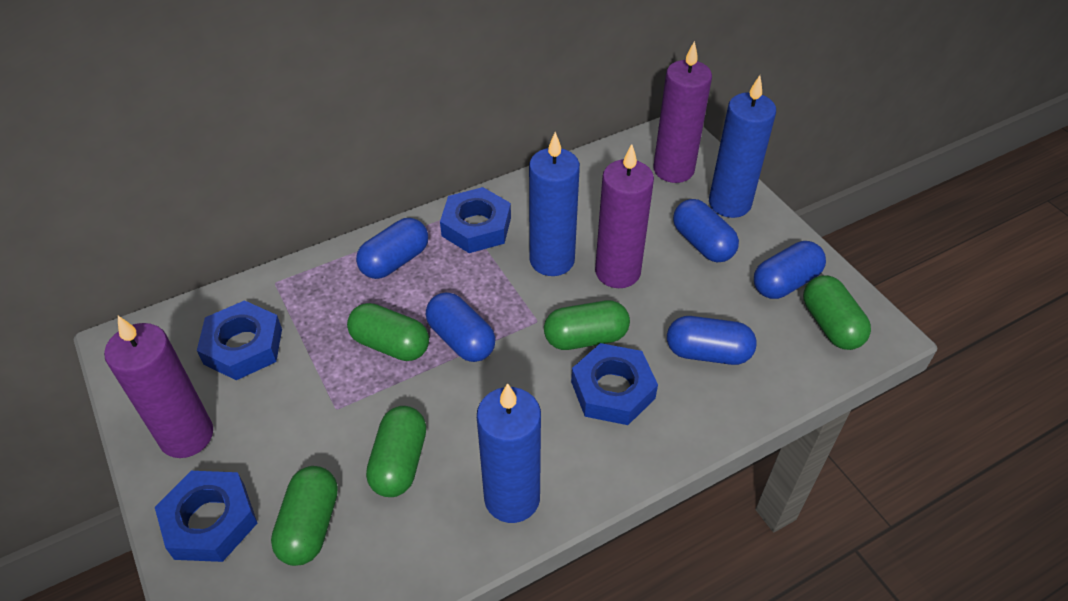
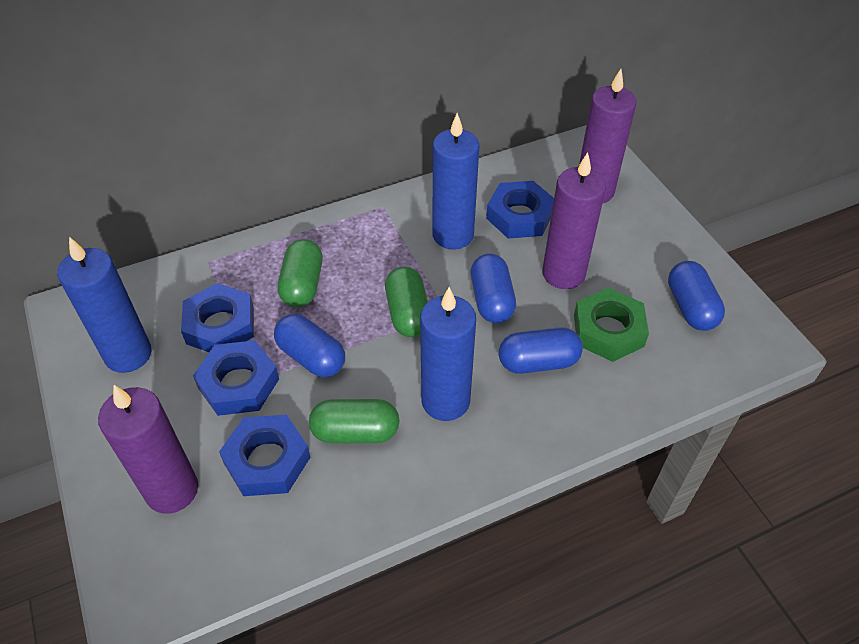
blue capsule: [356,218,428,279] [426,292,496,362] [667,316,757,365] [673,199,739,262] [754,241,826,299] = 5 -> [274,314,345,377] [471,254,516,323] [499,327,583,374] [668,261,725,331] = 4
green capsule: [271,466,338,566] [347,303,429,361] [366,406,426,497] [544,300,630,350] [803,275,871,350] = 5 -> [278,239,322,307] [309,399,399,444] [385,267,428,337] = 3
green nut: none = 0 -> [574,288,649,362] = 1

